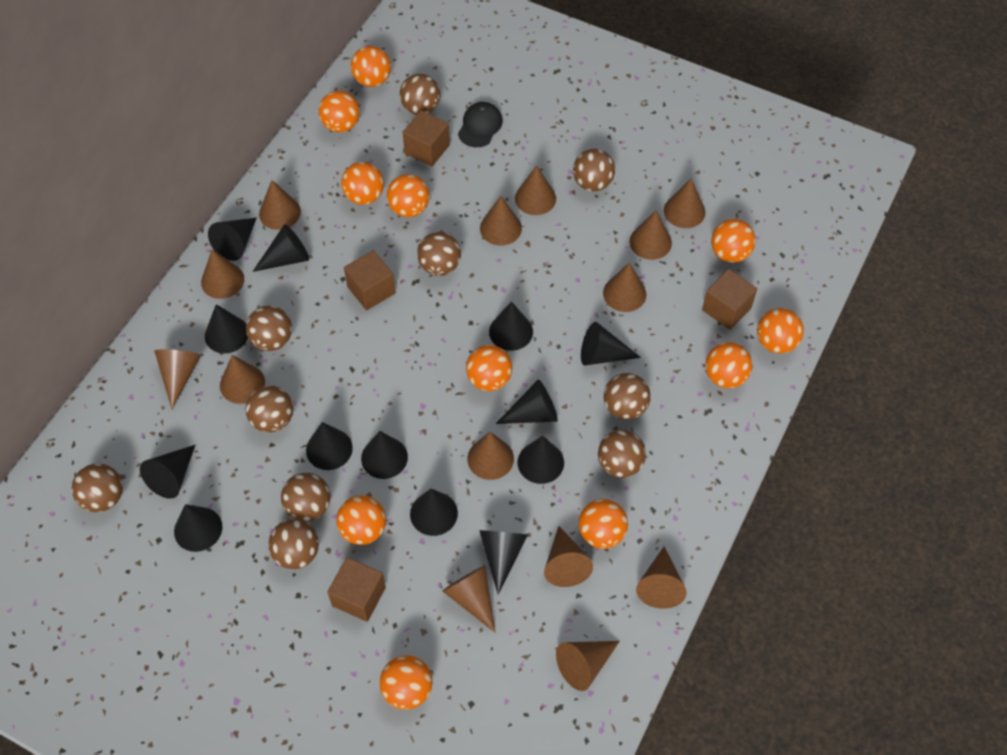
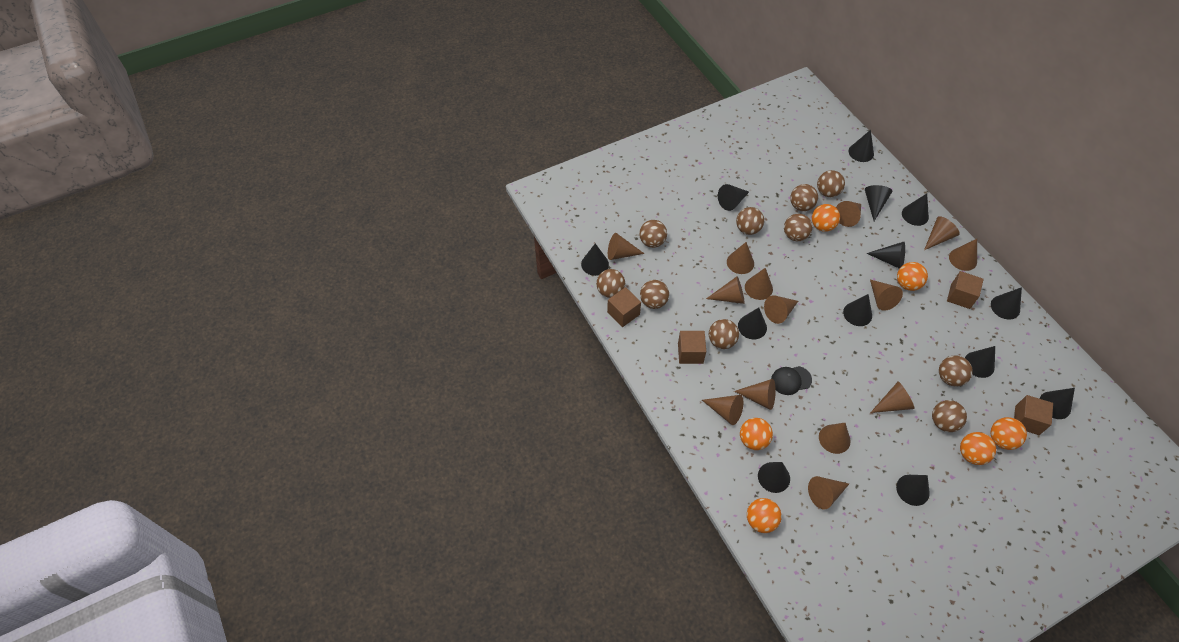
orange ball: [319,91,360,132] [336,495,386,545] [341,162,384,205] [351,46,391,87] [380,655,433,710] [387,174,429,217] [466,345,512,391] [578,499,628,549] [705,342,752,388] [711,219,756,263] [757,308,804,353] = 11 -> [740,418,773,450] [747,498,782,533] [812,204,840,232] [897,262,928,291] [960,432,996,465] [990,417,1027,450] = 6

